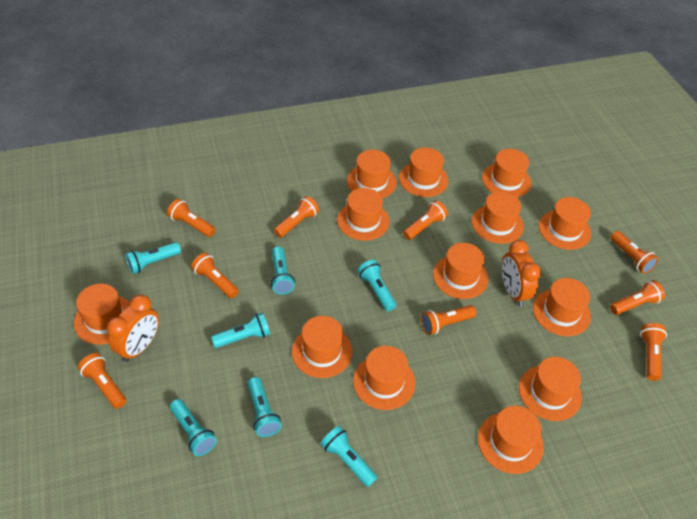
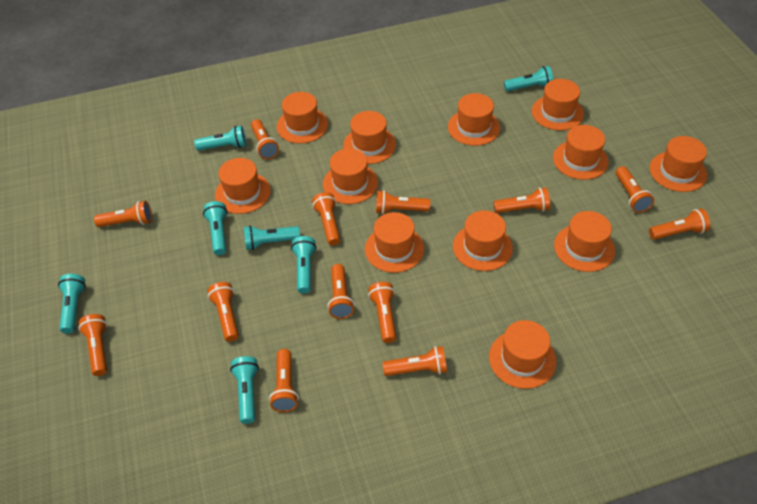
orange clock: [107,295,159,362] [502,240,541,307] = 2 -> none = 0
orange flashlight: [78,353,126,409] [167,199,216,237] [191,253,239,298] [274,196,319,238] [403,200,448,240] [421,305,476,335] [610,231,659,274] [610,280,665,315] [640,323,667,381] = 9 -> [78,314,107,376] [94,201,152,227] [207,282,239,342] [251,119,279,159] [269,349,299,412] [312,192,340,246] [328,264,354,319] [368,282,396,343] [376,190,430,214] [382,346,447,376] [494,188,550,213] [616,166,654,213] [649,208,710,240] = 13
orange hat: [74,284,130,345] [292,316,352,378] [337,188,390,241] [347,150,397,198] [353,346,415,410] [399,147,448,197] [433,243,489,299] [472,191,524,244] [478,406,544,474] [482,149,531,197] [519,357,582,421] [533,278,591,336] [539,197,591,250] = 13 -> [215,158,271,214] [277,92,328,144] [323,148,378,204] [343,111,396,164] [365,212,424,273] [448,93,500,146] [453,210,513,271] [489,320,556,389] [532,79,584,130] [553,125,609,180] [554,211,615,272] [650,136,707,192] = 12

